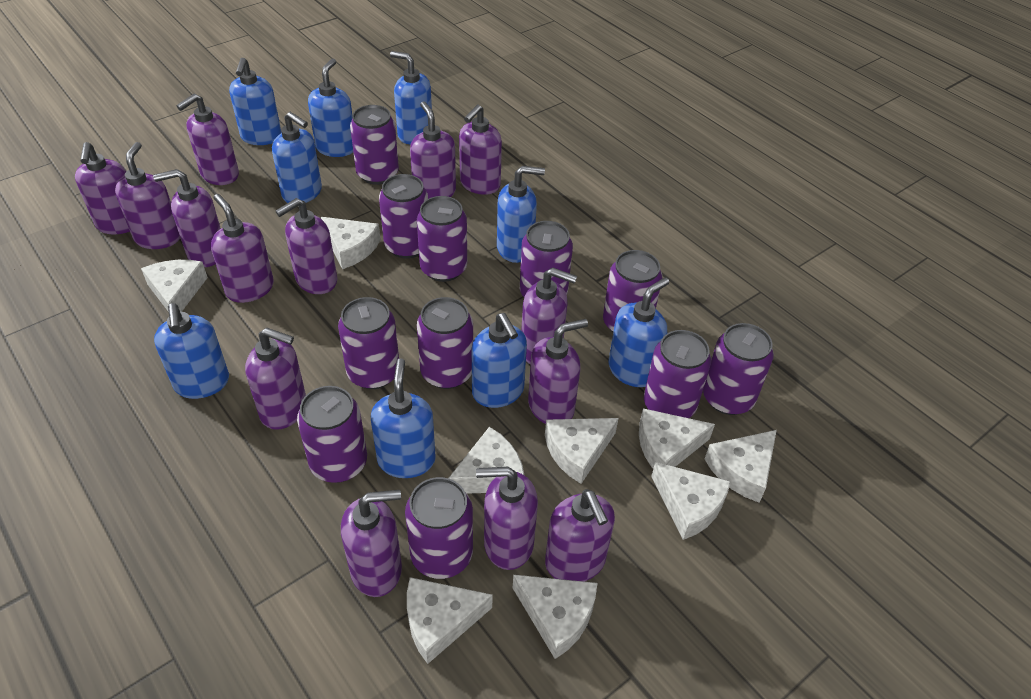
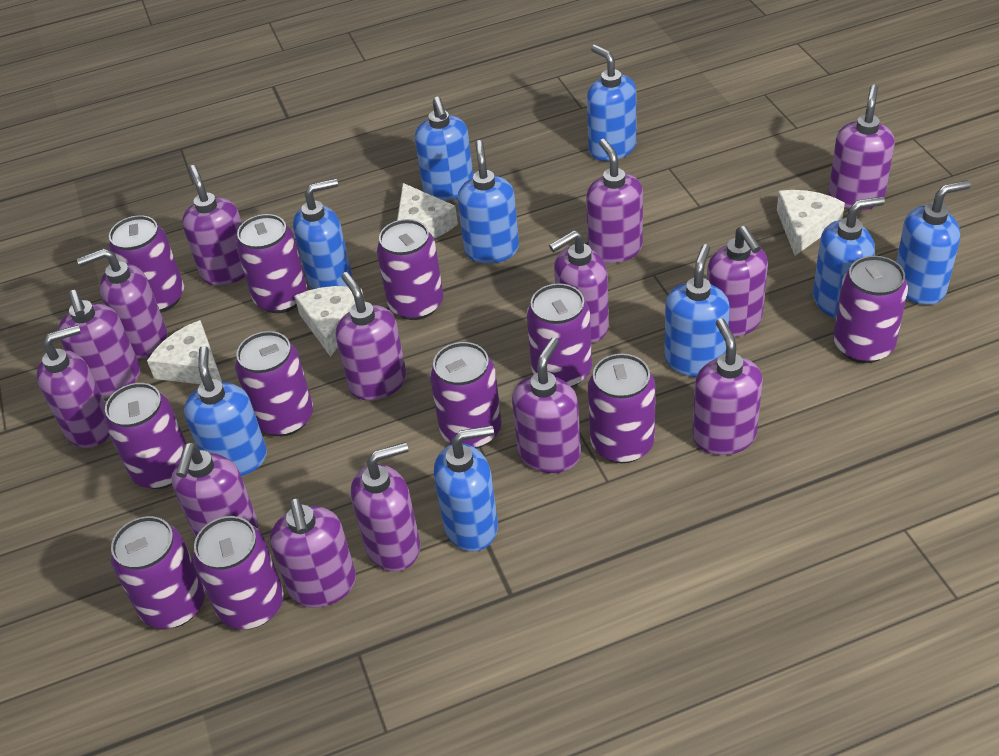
white cheese: [141,260,208,312] [321,217,381,269] [407,577,493,664] [449,427,525,494] [513,575,597,659] [545,418,619,484] [639,408,715,468] [651,462,731,540] [705,430,777,503] = 9 -> [147,320,222,384] [294,286,365,357] [397,183,458,238] [777,190,845,256] = 4

